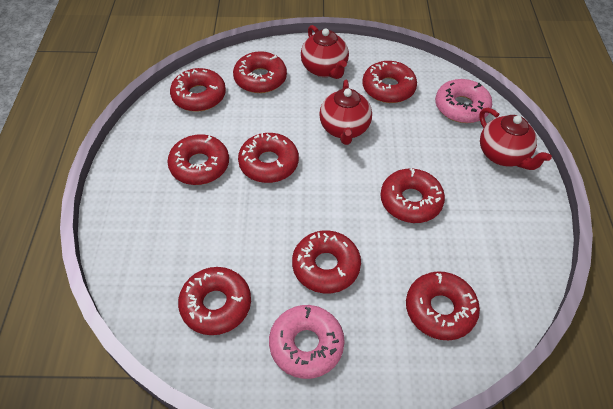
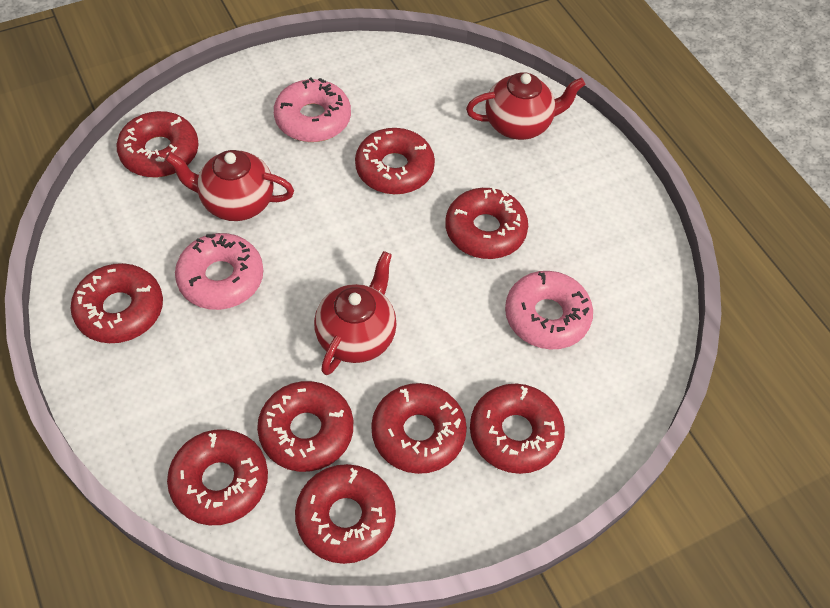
pink donut: [269,305,345,379] [435,79,493,123] = 2 -> [175,233,263,310] [274,78,351,142] [505,271,593,350] = 3

